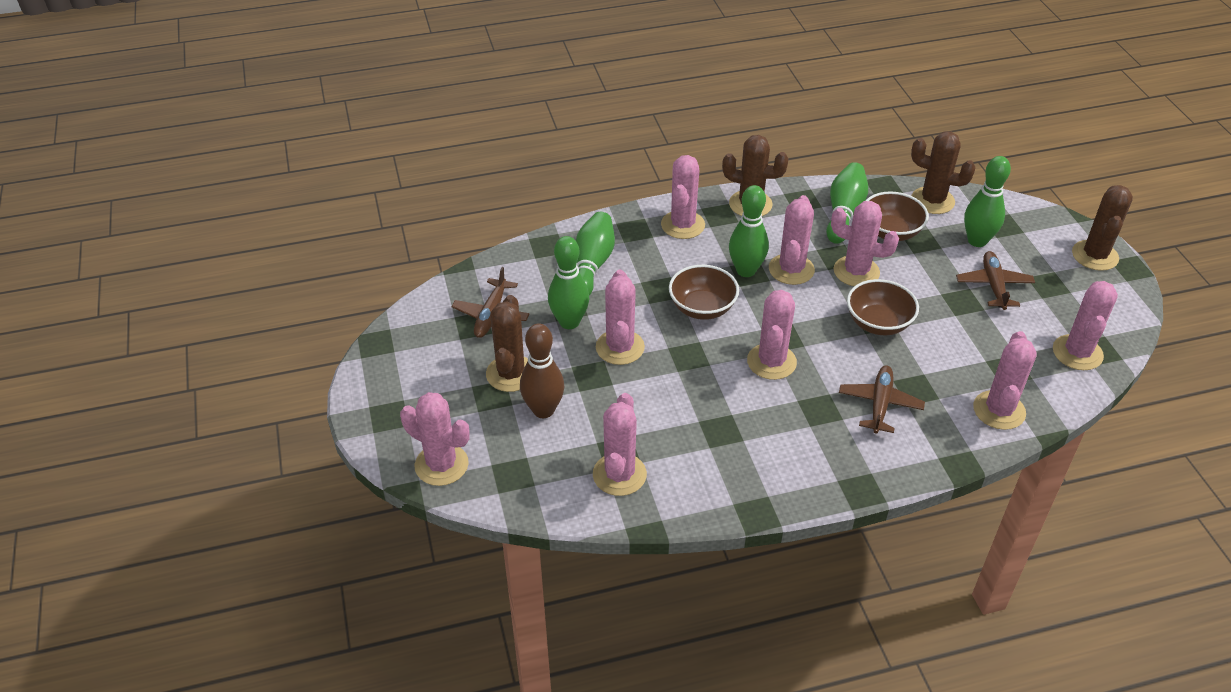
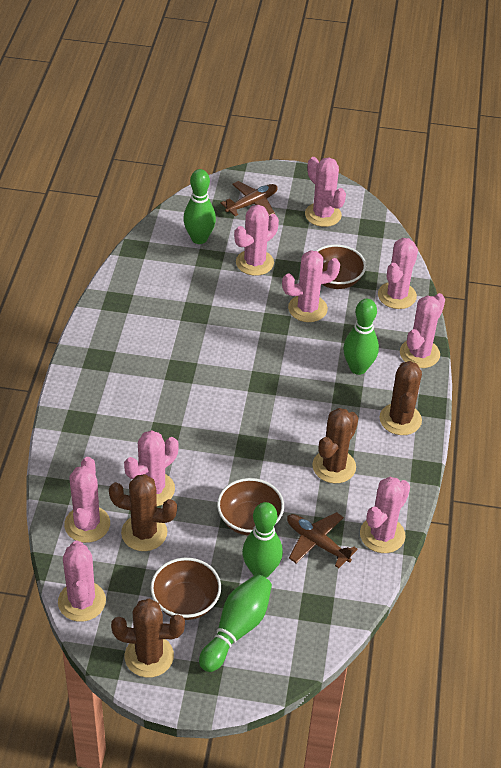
brown bowling pin: [520,324,564,418] = 1 -> none = 0
brown plane: [451,267,529,338] [839,365,925,434] [956,251,1035,310] = 3 -> [221,181,278,216] [287,512,358,568] = 2
green bowling pin: [548,236,589,329] [576,212,615,296] [729,185,769,277] [826,162,868,244] [964,156,1011,247] = 5 -> [183,169,216,244] [199,574,272,672] [242,502,283,578] [343,299,379,375] = 4

